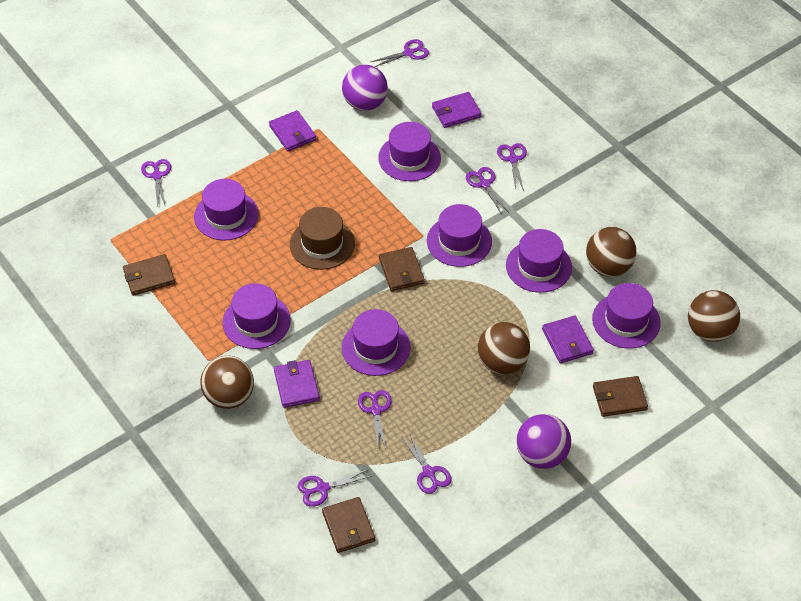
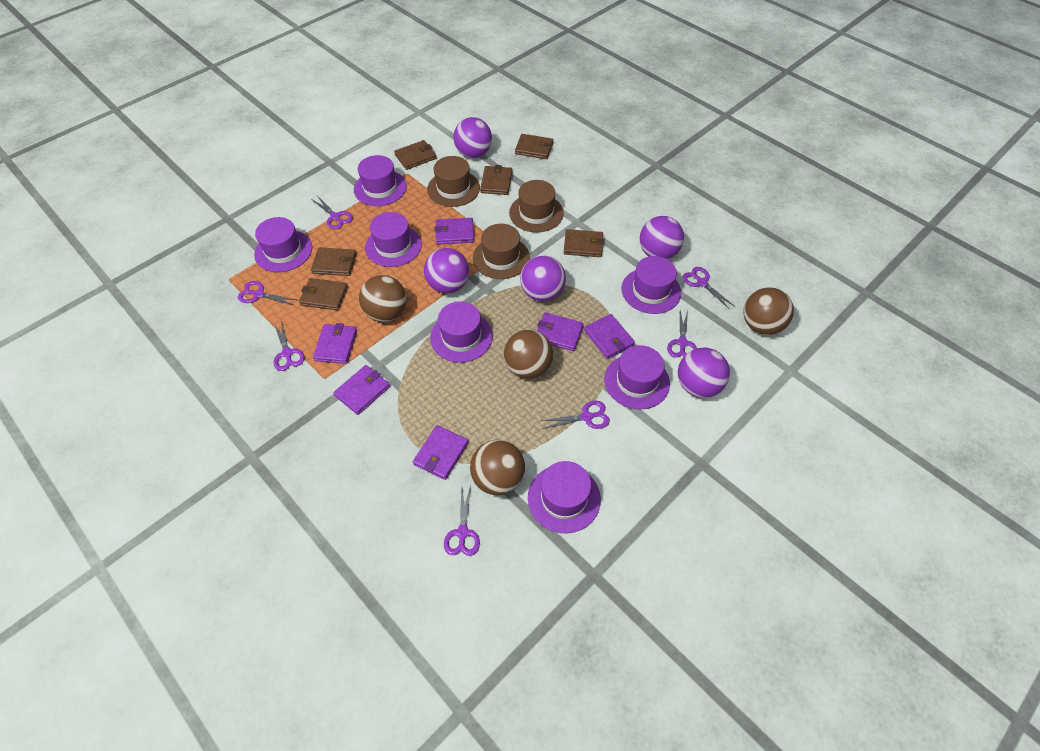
brown hat: [290,207,355,270] = 1 -> [427,156,480,207] [473,224,530,279] [509,180,564,233] = 3
brown wallet: [123,254,175,296] [322,497,375,553] [379,247,425,291] [593,376,648,417] = 4 -> [299,278,348,310] [311,247,357,276] [394,140,437,170] [480,165,512,195] [515,134,553,159] [564,229,604,257] = 6
purple ball: [342,65,388,111] [516,414,571,469] = 2 -> [424,248,469,294] [453,117,492,158] [520,255,566,301] [640,216,684,259] [678,348,730,398] = 5
purple wallet: [269,110,316,151] [274,360,320,408] [432,92,482,128] [542,316,594,364] = 4 -> [313,323,357,364] [333,365,390,415] [413,425,468,480] [435,218,474,244] [537,313,584,351] [584,314,635,359] = 6

